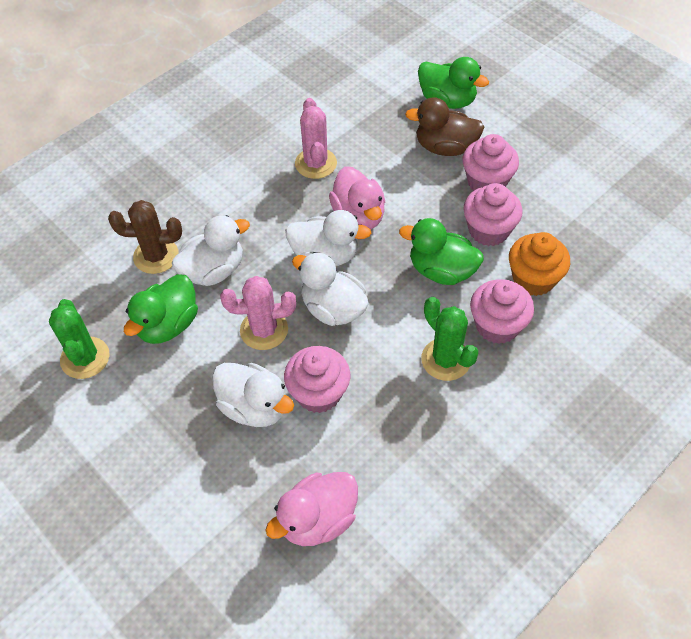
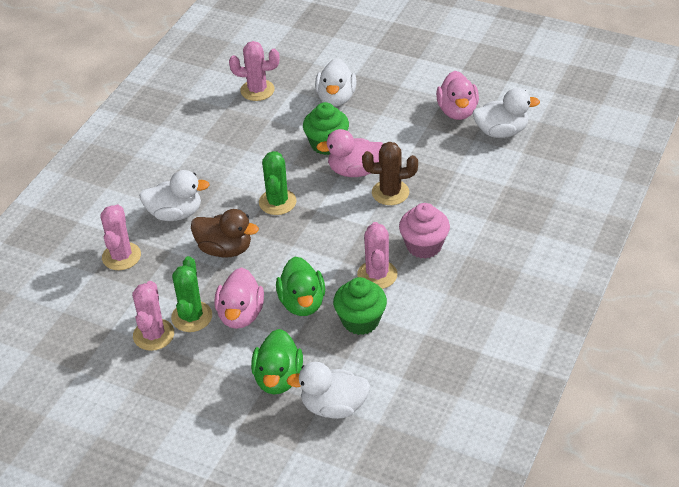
green cupcake: none = 0 -> [303,102,349,155] [333,277,387,335] = 2
green duck: [124,274,198,344] [399,218,484,285] [418,57,489,109] = 3 -> [251,329,303,394] [276,257,325,316] = 2
orange cupcake: [509,232,570,296] = 1 -> none = 0
pink cactus: [220,276,296,350] [295,98,337,179] = 2 -> [100,204,141,270] [132,281,174,351] [229,41,279,101] [357,222,397,289] = 4
pink cupcake: [284,346,351,413] [463,134,519,191] [463,183,523,246] [470,279,534,344] = 4 -> [399,203,450,259] = 1
pink duck: [266,472,358,546] [329,166,385,229] = 2 -> [214,267,264,329] [316,129,383,177] [436,71,479,120] = 3

